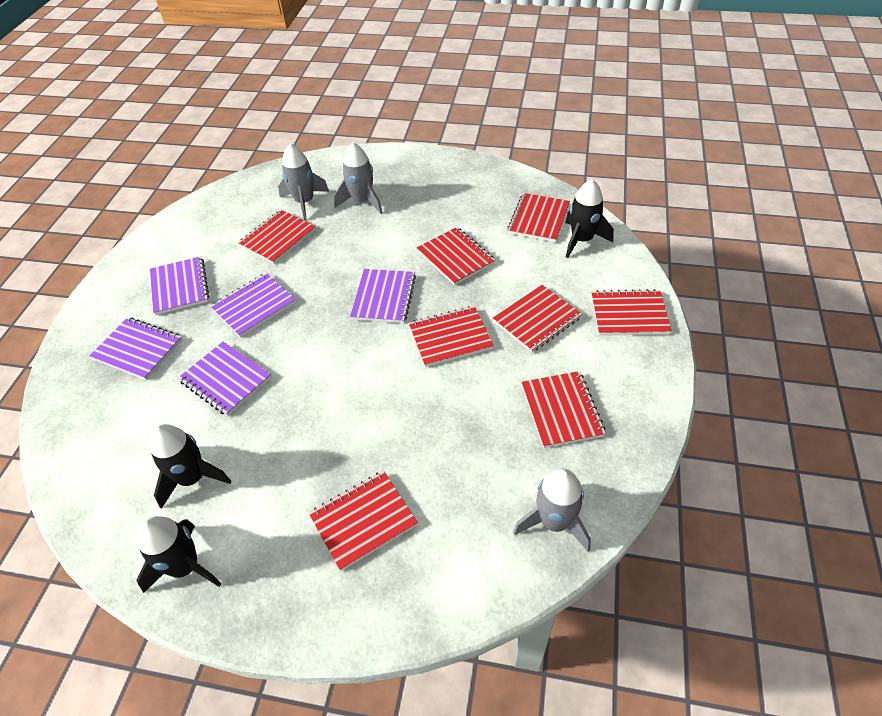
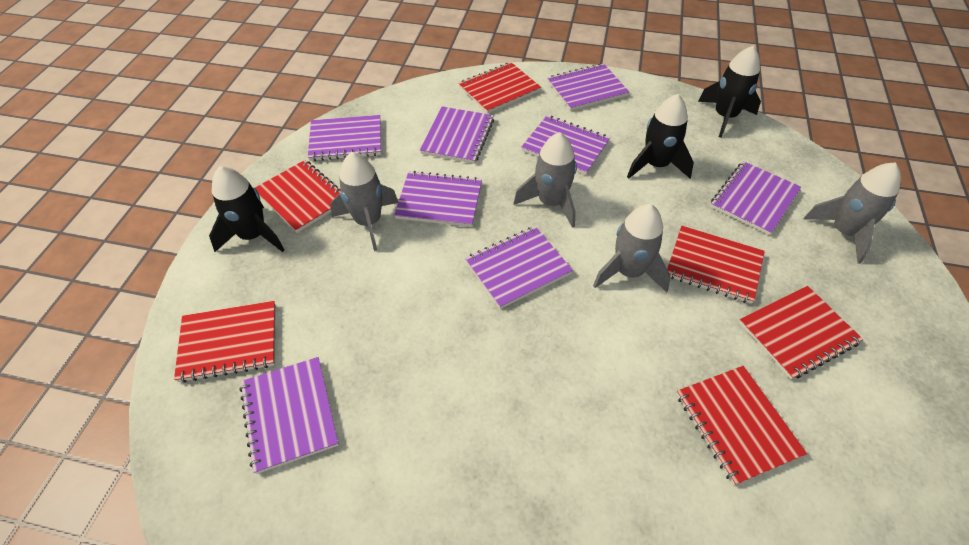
grey rocket: [278,143,329,221] [334,142,383,214] [513,468,591,552] = 3 -> [330,152,398,251] [513,132,577,228] [593,204,671,292] [804,162,901,264] = 4
purple notebook: [89,317,182,380] [150,256,209,315] [178,342,272,416] [210,273,296,337] [350,269,416,323] = 5 -> [240,357,339,474] [308,115,381,161] [394,171,482,227] [420,106,494,164] [465,226,573,309] [521,115,610,175] [547,63,629,111] [710,161,801,235] = 8
red notebook: [238,210,316,264] [309,471,418,571] [409,306,494,367] [417,227,495,285] [493,285,582,353] [507,193,570,242] [521,371,606,448] [591,289,672,336] = 8 -> [174,301,276,383] [255,160,341,233] [458,62,541,114] [667,226,765,304] [676,366,807,485] [739,286,863,380] = 6

